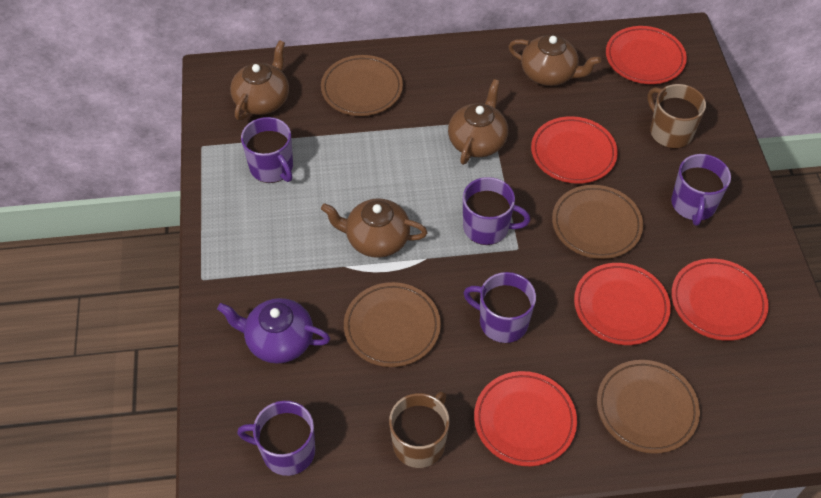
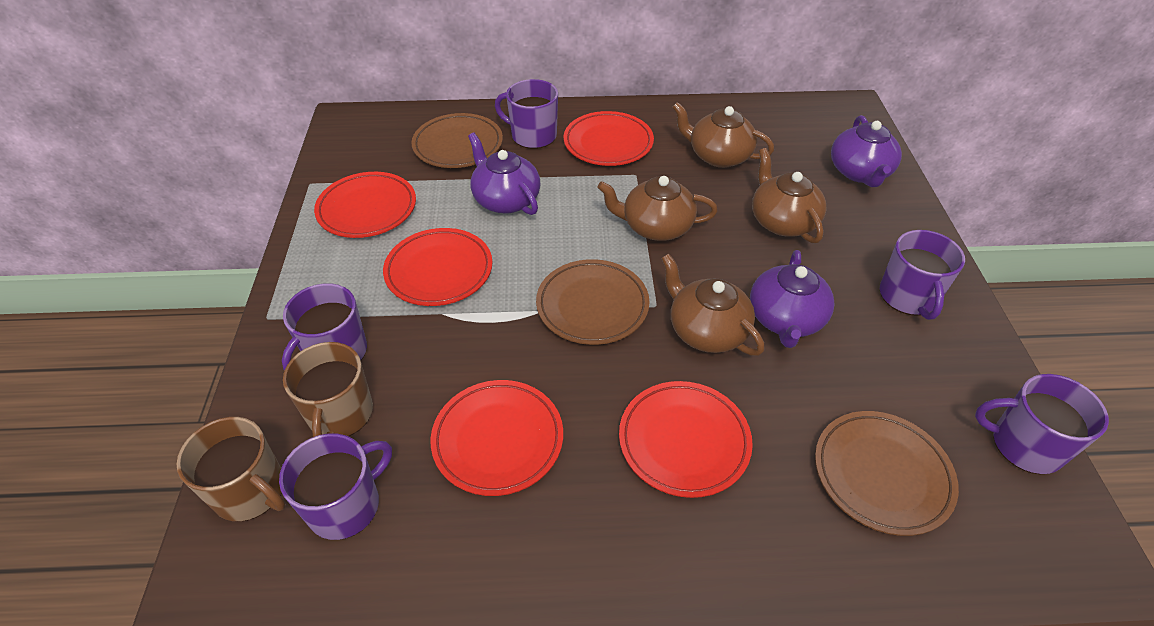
brown plate: [321,55,403,116] [344,282,441,367] [552,185,643,259] [597,360,700,454] = 4 -> [411,113,503,168] [536,259,650,345] [815,411,959,536] = 3
purple teapot: [217,298,330,364] = 1 -> [468,133,541,215] [750,250,835,348] [831,115,902,187] = 3

